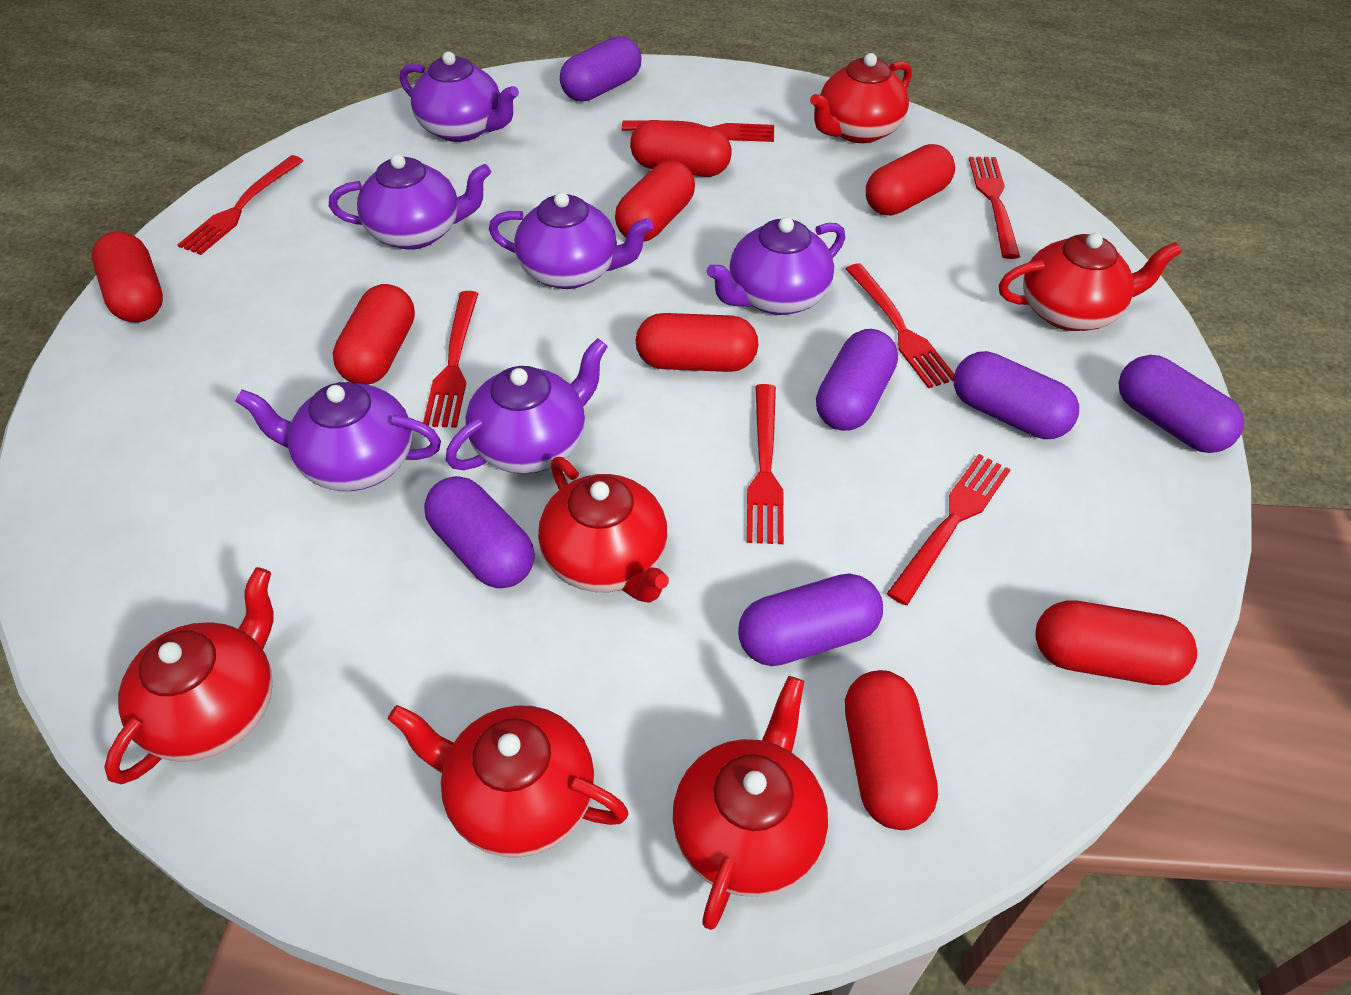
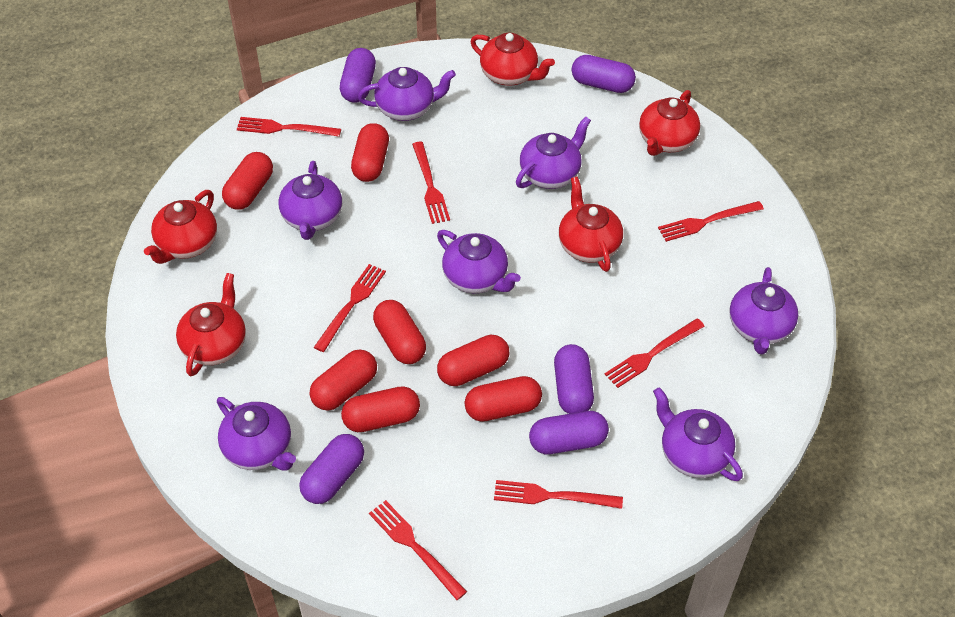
purple capsule: [424,476,535,588] [560,36,641,102] [738,573,883,666] [816,329,898,431] [954,351,1079,439] [1119,355,1244,453] = 6 -> [299,434,364,504] [340,48,376,102] [529,411,609,454] [554,344,594,414] [571,55,636,93] = 5
purple teapot: [235,382,441,491] [329,154,491,250] [400,52,519,142] [446,338,608,474] [489,192,653,289] [707,217,845,315] = 6 -> [217,397,296,471] [279,161,342,240] [358,67,456,121] [437,230,521,293] [516,116,591,189] [653,387,743,481] [729,267,798,354] = 7
red capsule: [92,231,163,323] [333,284,415,385] [615,160,695,242] [630,120,732,177] [636,313,758,372] [845,670,938,830] [866,144,955,216] [1035,600,1197,685] = 8 -> [222,152,273,210] [310,350,377,411] [341,386,420,432] [351,123,389,182] [373,300,426,364] [437,335,509,386] [465,376,542,422] = 7
red teapot: [104,567,274,784] [388,705,628,857] [538,457,669,603] [672,676,828,930] [810,53,912,143] [999,233,1182,331] = 6 -> [144,190,217,264] [176,273,246,376] [470,33,555,86] [559,177,623,272] [639,90,700,156] = 5

